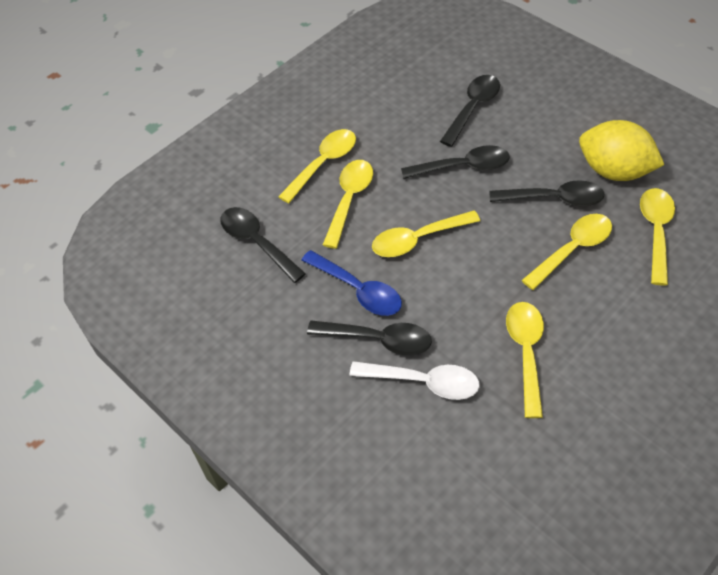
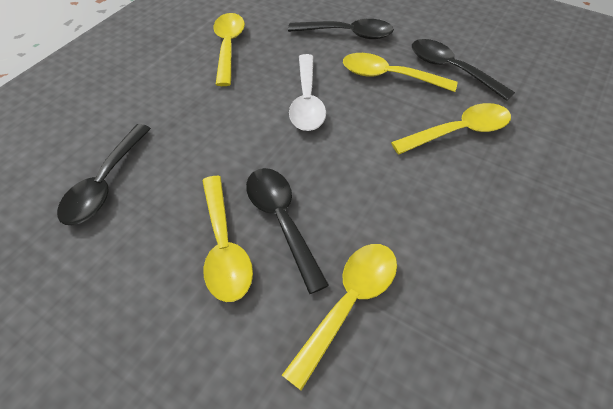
black spoon: [220,207,306,283] [307,321,432,355] [401,145,510,179] [440,75,500,147] [489,180,605,207] = 5 -> [57,124,151,225] [246,168,329,294] [288,19,394,39] [412,39,515,101] = 4
blue spoon: [302,250,402,316] = 1 -> none = 0
yellow lemon: [579,120,664,181] = 1 -> none = 0
yellow spoon: [278,129,356,203] [323,160,373,249] [372,210,480,257] [506,302,544,418] [521,214,612,290] [640,188,675,285] = 6 -> [202,176,253,302] [213,13,245,86] [282,244,397,391] [343,53,457,92] [391,103,511,154] = 5

